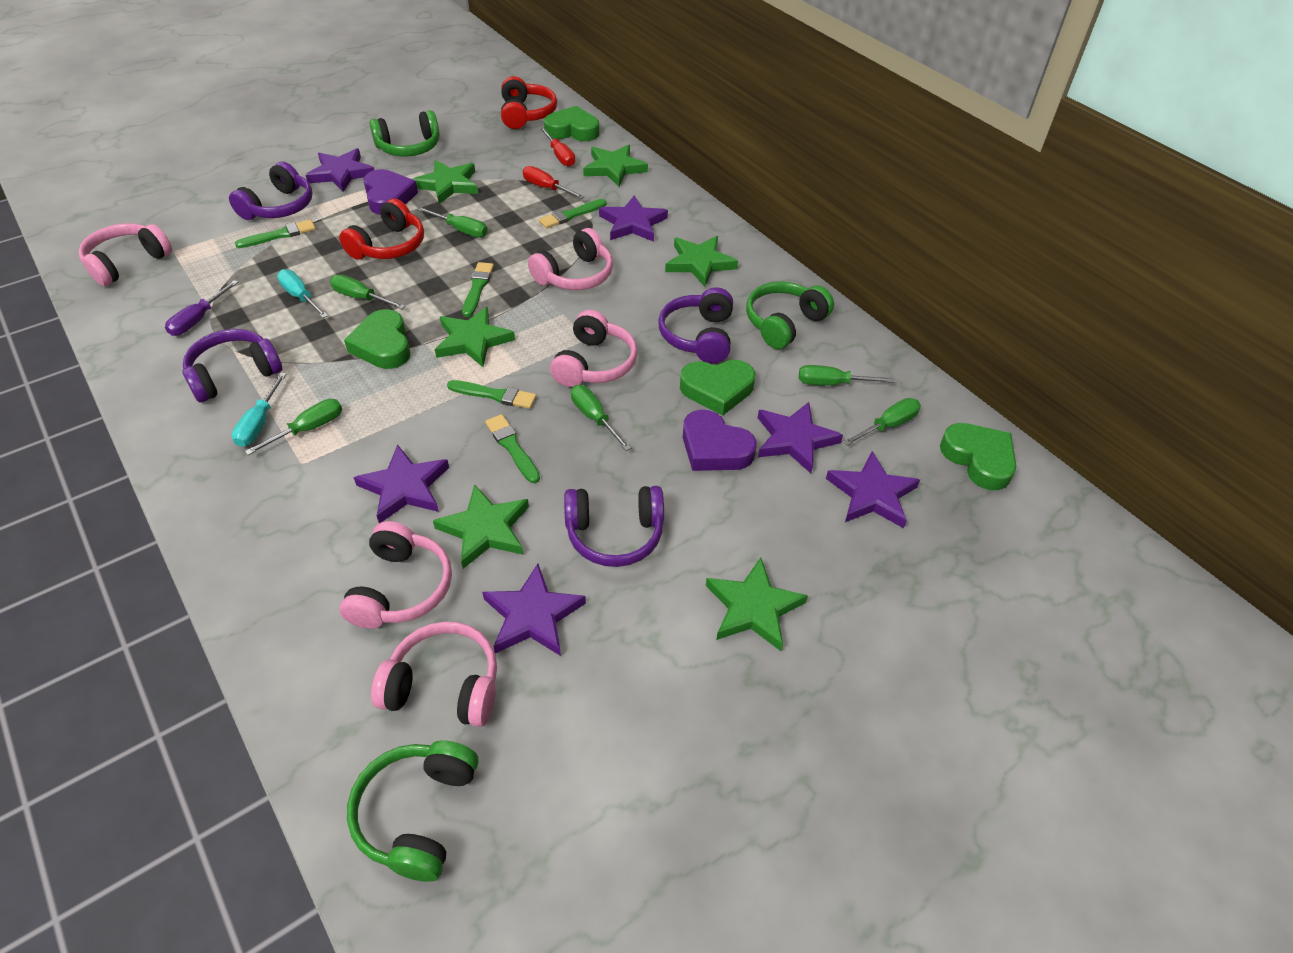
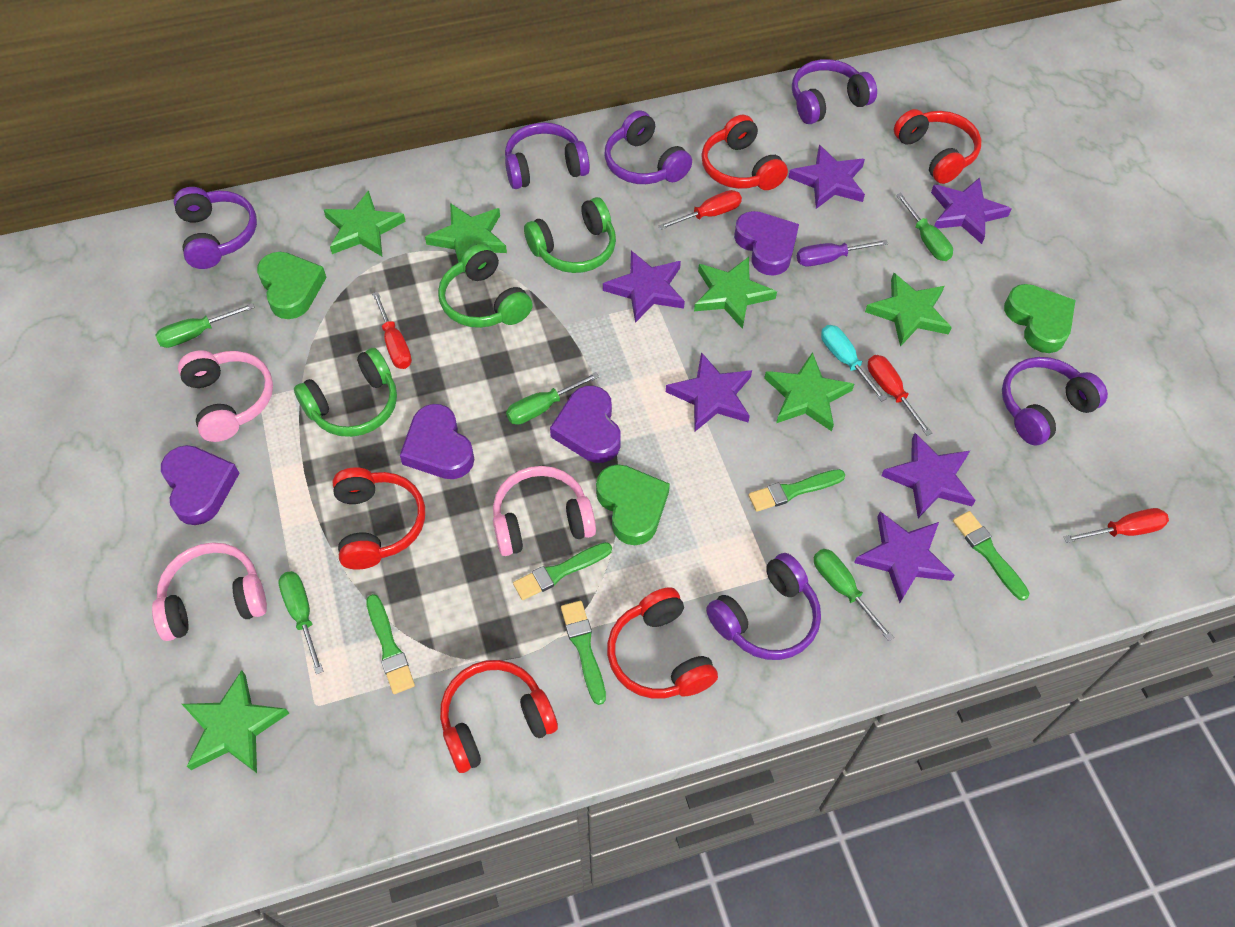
green heart: [344,309,410,369] [544,106,599,141] [680,360,755,416] [940,423,1016,490] = 4 -> [257,252,327,319] [596,464,670,545] [1004,284,1075,353] = 3
green screwdriver: [245,399,342,455] [330,275,405,309] [418,207,488,237] [571,385,631,451] [799,365,895,385] [843,398,921,446] = 6 -> [155,303,255,348] [278,571,323,674] [506,372,599,425] [814,549,894,641] [896,193,953,261] = 5
pink headphones: [78,223,172,286] [339,521,452,629] [371,621,497,727] [528,228,613,290] [550,310,638,387] = 5 -> [152,542,267,641] [178,350,273,442] [493,466,596,556] = 3
purple headphones: [182,329,282,403] [229,162,313,220] [564,486,664,567] [658,287,733,363] = 4 -> [174,187,257,269] [505,122,590,189] [604,110,692,184] [706,553,821,660] [792,59,877,124] [1002,357,1108,445] = 6
purple heart: [363,169,418,215] [683,410,757,471] = 2 -> [161,445,239,525] [400,404,474,479] [550,386,621,463] [734,211,799,276] = 4
red headphones: [339,199,424,259] [501,76,557,129] = 2 -> [333,467,425,570] [440,660,558,773] [607,587,718,699] [701,115,788,190] [894,109,981,184] = 5
red screwdriver: [523,166,585,199] [540,127,575,167] = 2 -> [372,292,412,369] [658,190,742,230] [868,355,932,436] [1064,508,1169,543] = 4
turquoise screwdriver: [232,372,286,447] [277,269,328,318] = 2 -> [821,325,887,402] = 1

